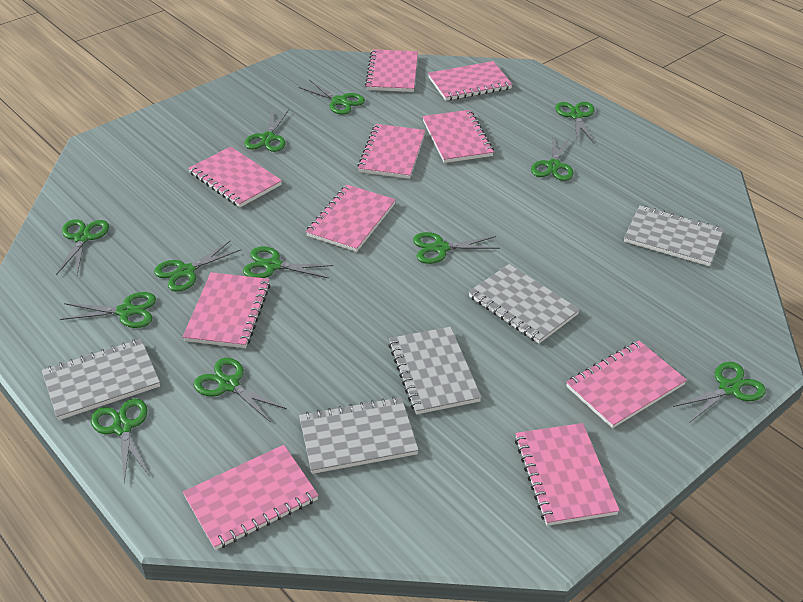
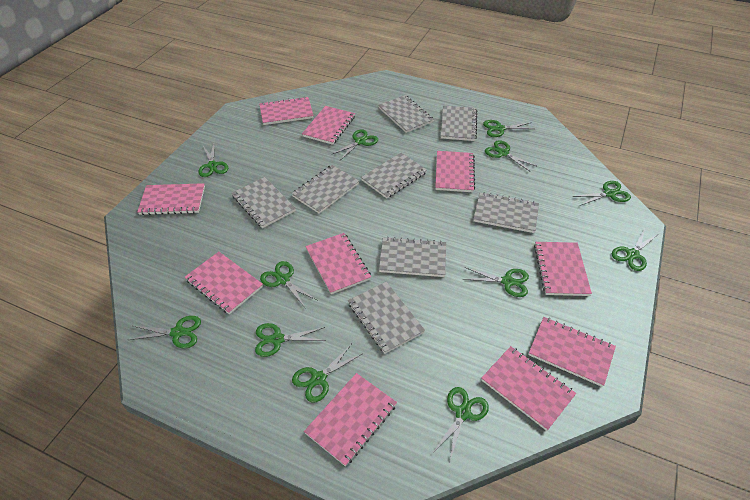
grey notebook: [42,339,160,420] [299,397,419,474] [388,327,482,414] [468,264,580,344] [624,205,724,266] = 5 -> [232,177,296,228] [292,165,359,214] [348,282,425,354] [361,153,427,198] [378,95,434,133] [379,237,446,277] [441,105,477,141] [474,192,539,233] = 8

